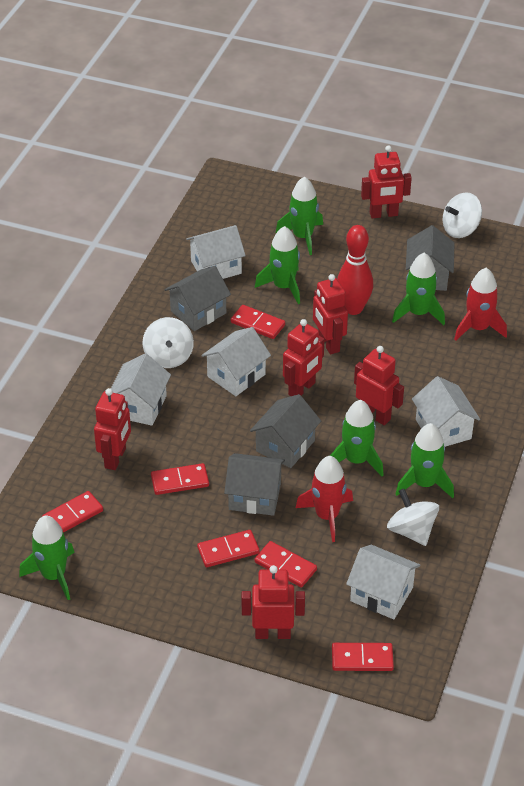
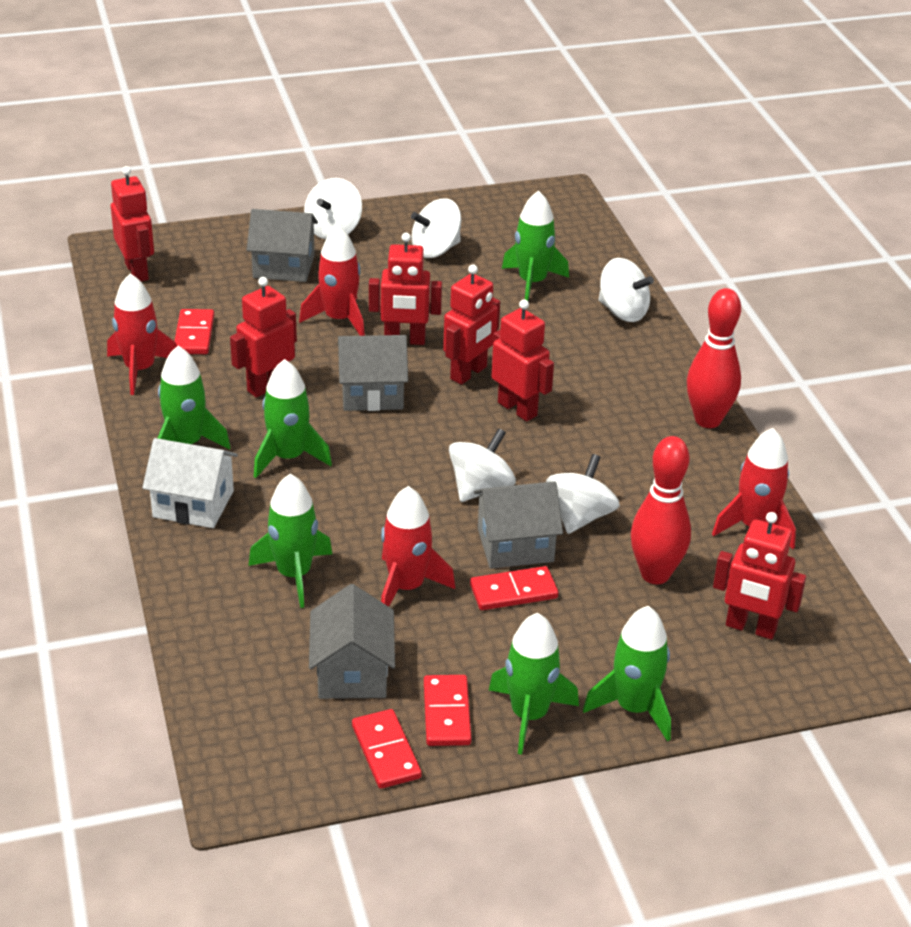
red bowling pin: [337,225,373,315] = 1 -> [631,436,691,584] [687,288,741,428] = 2
red domino: [42,491,103,533] [151,463,209,495] [197,530,260,567] [231,305,285,339] [255,541,317,587] [332,643,394,671] = 6 -> [175,309,214,354] [352,709,422,789] [424,675,471,746] [470,566,558,610] = 4
red rocket: [296,456,353,542] [454,268,507,341] = 2 -> [107,274,177,395] [299,226,365,336] [381,486,455,607] [712,428,796,549] = 4
white house: [111,353,171,426] [186,225,246,279] [201,327,271,396] [346,545,420,619] [412,376,480,447] = 5 -> [142,438,238,528] = 1
white spinning top: [143,317,194,368] [387,489,439,546] [443,192,482,238] = 3 -> [304,178,362,239] [411,198,461,258] [449,428,516,502] [546,454,620,534] [599,258,654,322] = 5

